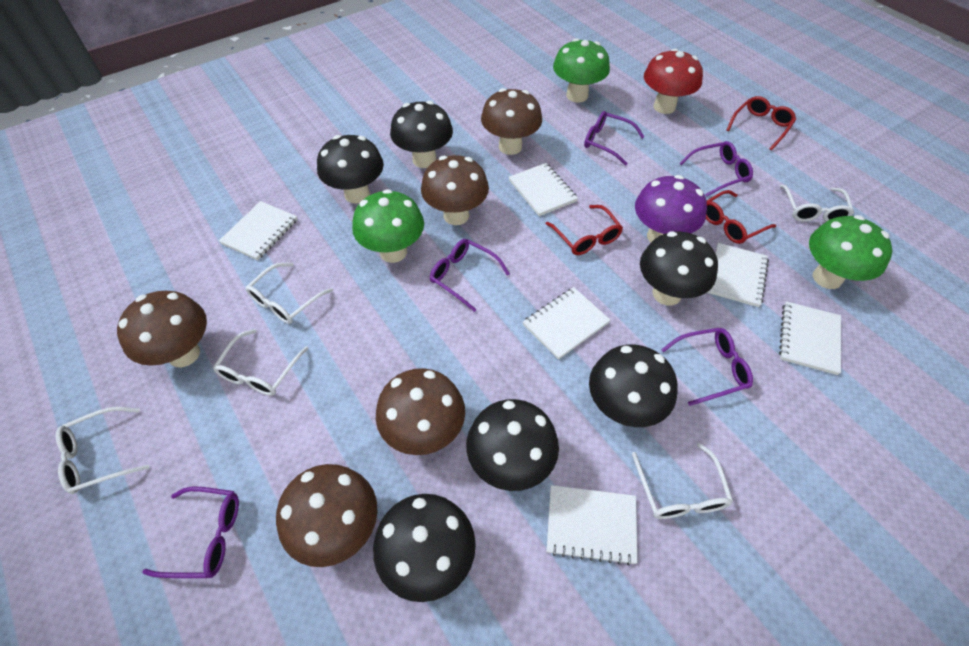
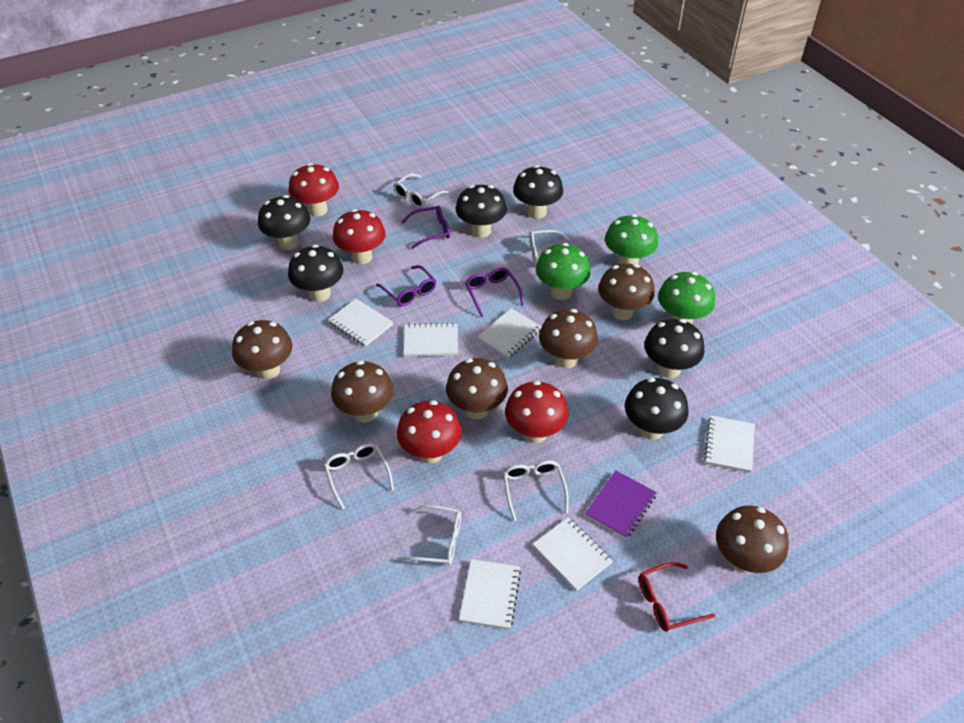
brown mushroom: [117,291,207,367] [276,464,377,567] [376,368,465,455] [421,155,489,225] [481,88,542,155] = 5 -> [232,320,292,380] [331,361,393,423] [446,358,508,419] [539,309,598,368] [598,263,655,320] [716,506,789,573] = 6
purple glasses: [142,487,239,578] [430,239,510,312] [584,111,644,166] [661,328,753,406] [679,141,753,197] = 5 -> [376,265,436,306] [401,206,450,249] [465,267,524,317] = 3
purple mushroom: [635,175,707,243] = 1 -> none = 0
purple notebook: none = 0 -> [585,471,657,539] = 1
red glasses: [545,205,623,255] [706,190,776,244] [727,96,796,150] = 3 -> [638,562,715,631] = 1
red mushroom: [644,48,703,114] = 1 -> [289,163,339,216] [333,209,386,264] [397,400,461,464] [505,381,568,444] = 4

